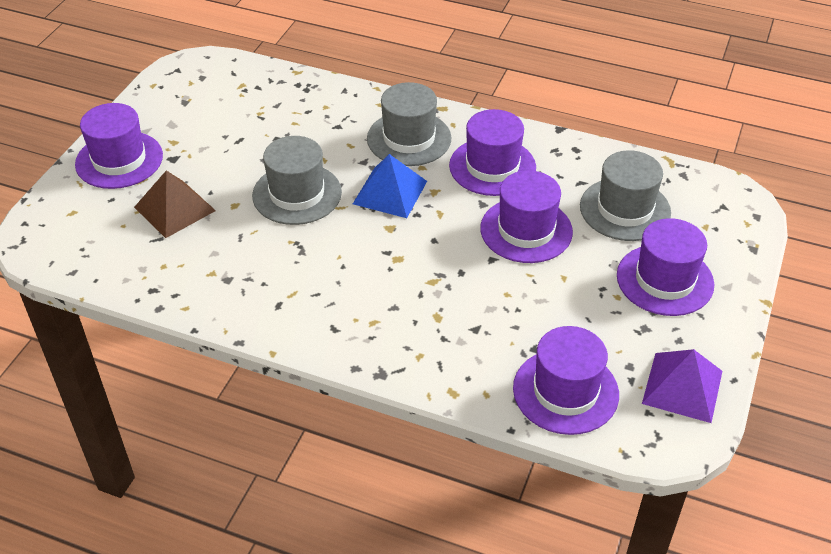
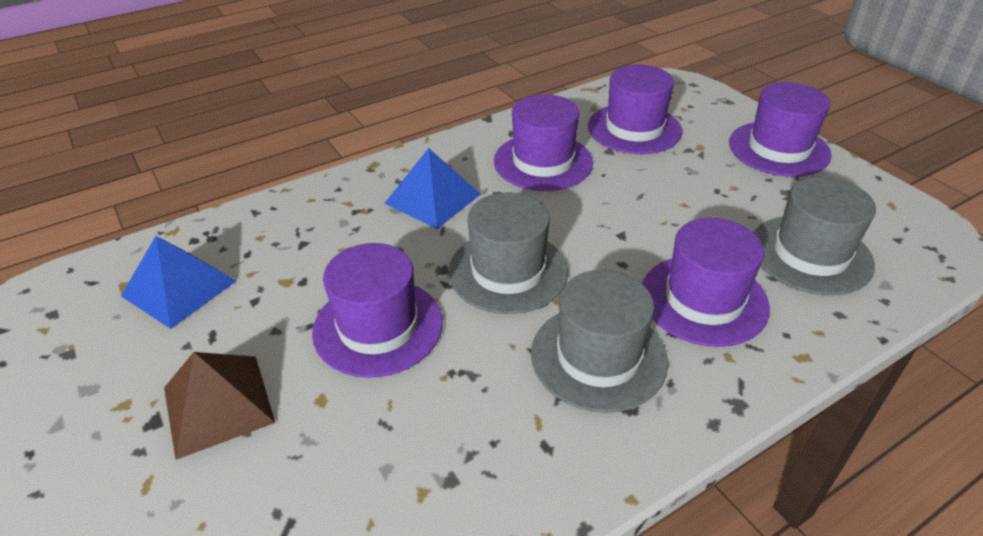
blue pyramid: [353,154,427,218] = 1 -> [121,236,236,329] [384,148,481,229] = 2
purple pyramid: [642,349,722,423] = 1 -> none = 0

